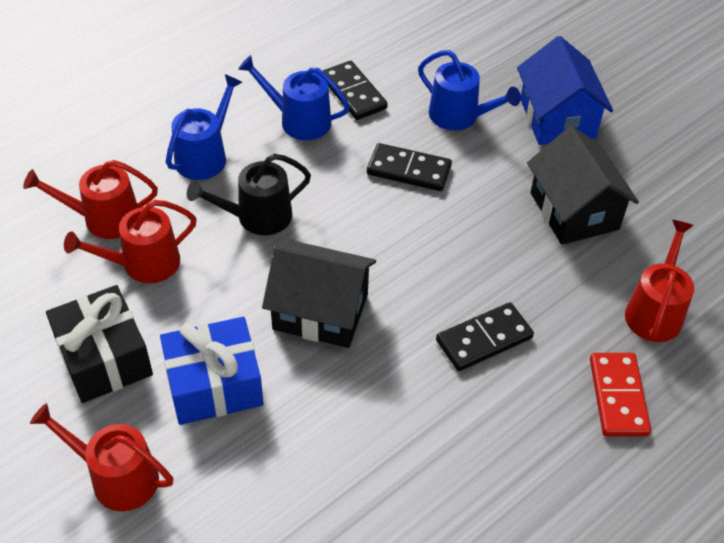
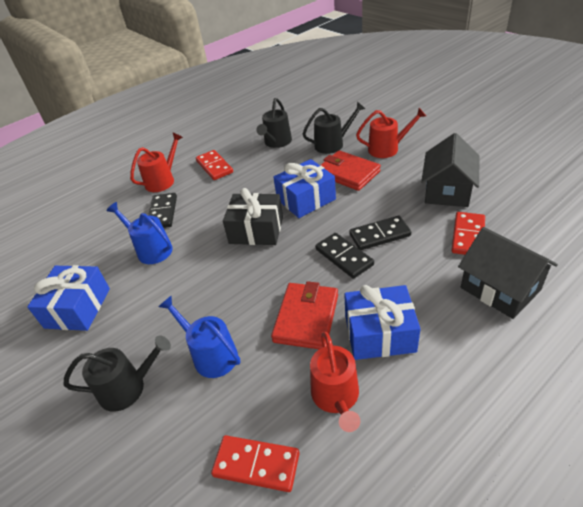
black watering can: [187,154,311,235] = 1 -> [64,335,171,412] [256,98,292,148] [303,101,365,154] = 3
blue gift: [160,317,264,425] = 1 -> [27,265,110,331] [273,159,336,218] [344,285,421,360] = 3
blue house: [517,36,613,145] = 1 -> none = 0
blue watering can: [166,74,242,180] [238,55,350,140] [418,50,521,130] = 3 -> [106,202,173,264] [159,296,240,378] = 2
red domino: [590,353,651,437] = 1 -> [196,150,233,180] [211,435,299,492] [451,212,485,255] = 3
red wallet: none = 0 -> [271,281,338,349] [320,150,381,191] = 2
red watering can: [23,160,158,239] [30,403,173,511] [64,200,197,283] [625,220,694,342] = 4 -> [130,132,183,192] [310,332,360,432] [356,108,426,158] = 3

